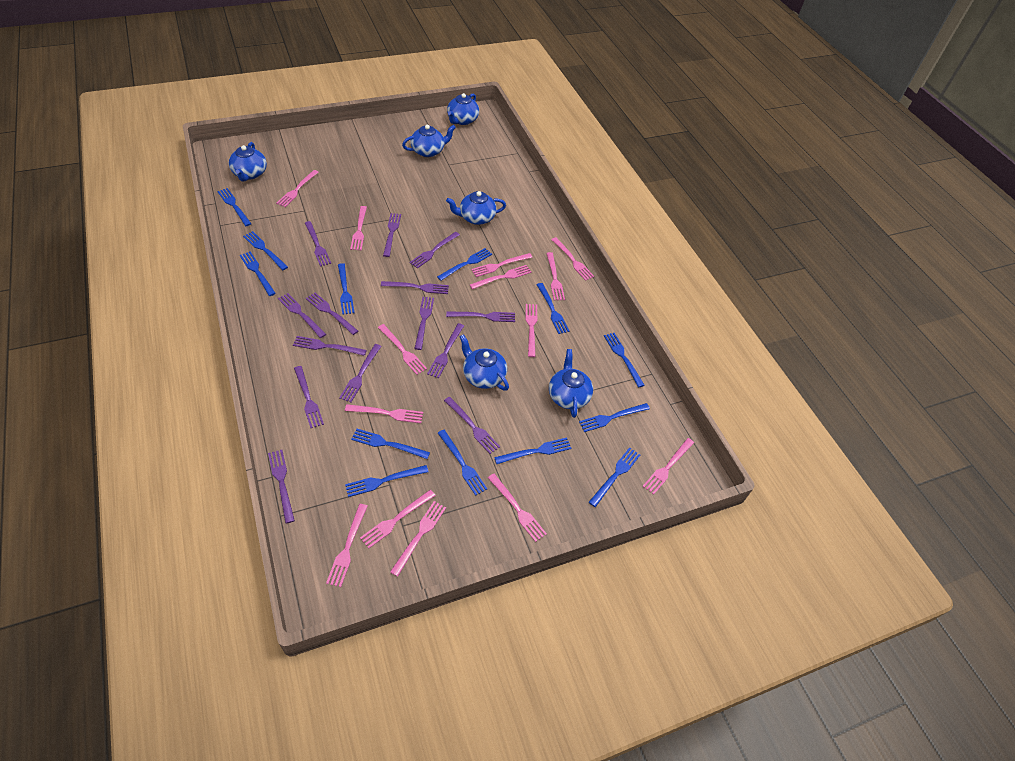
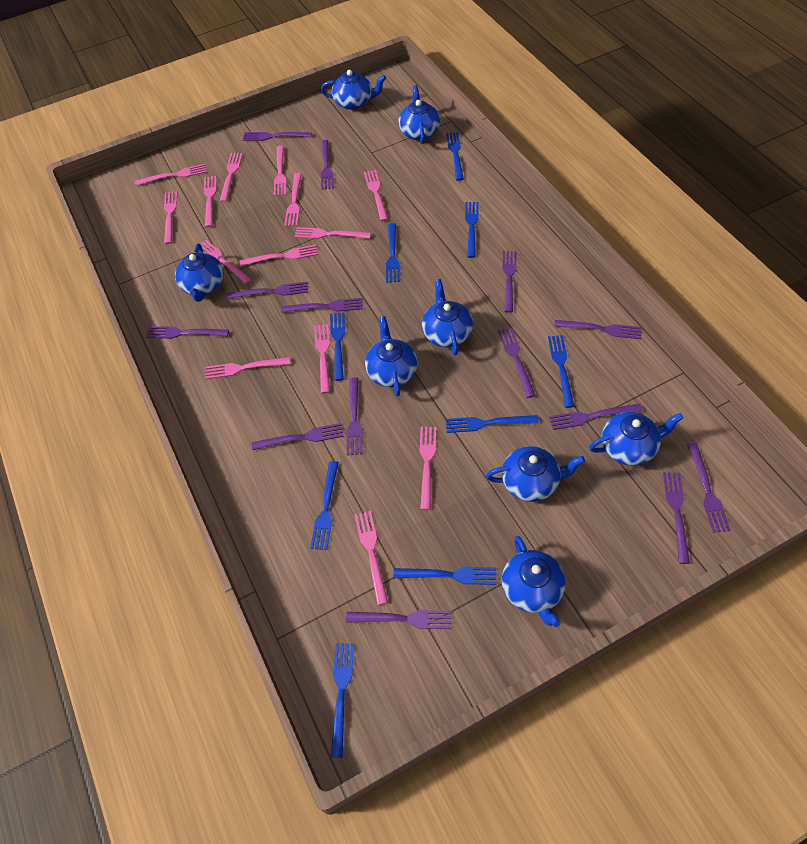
blue fork: [217,188,251,226] [240,251,276,296] [243,231,288,270] [338,263,354,315] [345,465,428,497] [351,429,430,459] [437,248,492,281] [438,430,487,496] [494,437,572,464] [537,283,570,334] [579,403,650,432] [589,447,640,507] [604,333,645,388] = 13 -> [310,461,339,550] [330,313,345,381] [331,643,354,758] [386,223,400,283] [393,567,496,585] [446,132,464,181] [446,415,539,433] [465,202,479,258] [548,335,574,408] = 9
blue teapot: [229,142,267,181] [402,125,456,157] [446,191,506,225] [447,93,479,125] [460,334,509,391] [549,349,593,418] = 6 -> [175,244,224,302] [321,70,386,110] [365,316,418,396] [398,85,440,144] [422,279,473,355] [486,446,585,502] [502,536,566,627] [589,412,683,466] = 8

